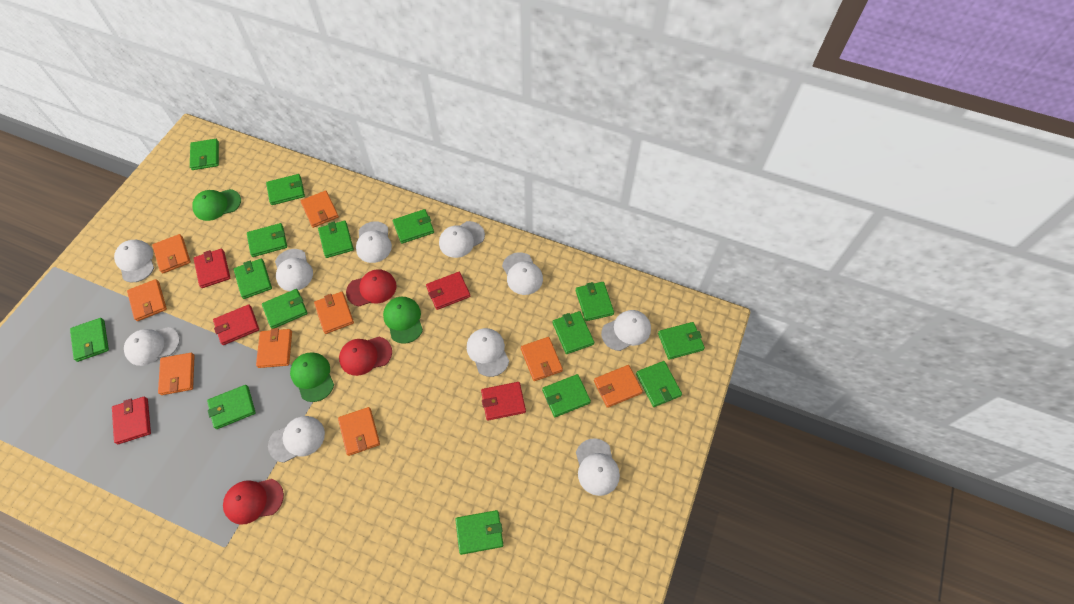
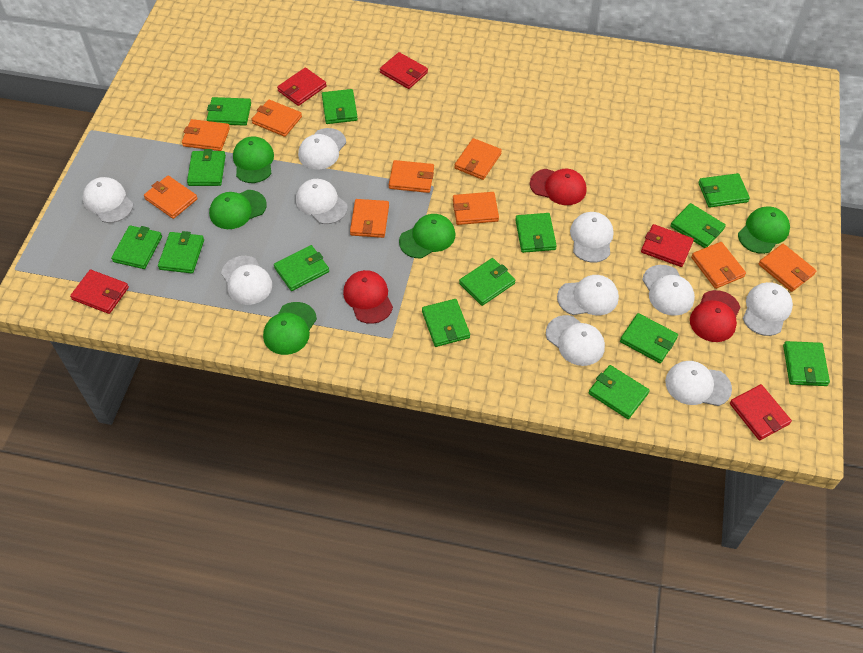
green cap: [192,189,241,221] [290,352,334,402] [383,297,423,344] = 3 -> [209,190,267,229] [233,136,274,183] [263,302,317,355] [399,214,455,258] [738,206,790,254] = 5
green wallet: [70,318,109,362] [190,139,219,170] [207,385,256,429] [234,259,272,299] [247,223,287,257] [262,289,308,329] [266,174,305,205] [318,221,354,258] [393,209,434,244] [455,510,503,555] [542,374,591,417] [553,311,594,354] [576,282,614,321] [636,361,682,407] [658,322,705,360] = 15 -> [111,225,162,269] [158,231,204,274] [187,149,226,186] [207,97,251,126] [274,245,329,291] [322,89,358,124] [422,299,470,347] [459,258,516,306] [515,213,557,253] [589,365,650,419] [620,313,678,363] [670,203,726,248] [698,173,750,208] [783,341,830,386] = 14

